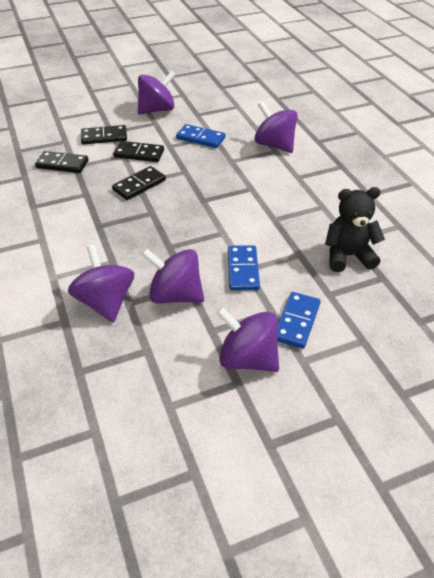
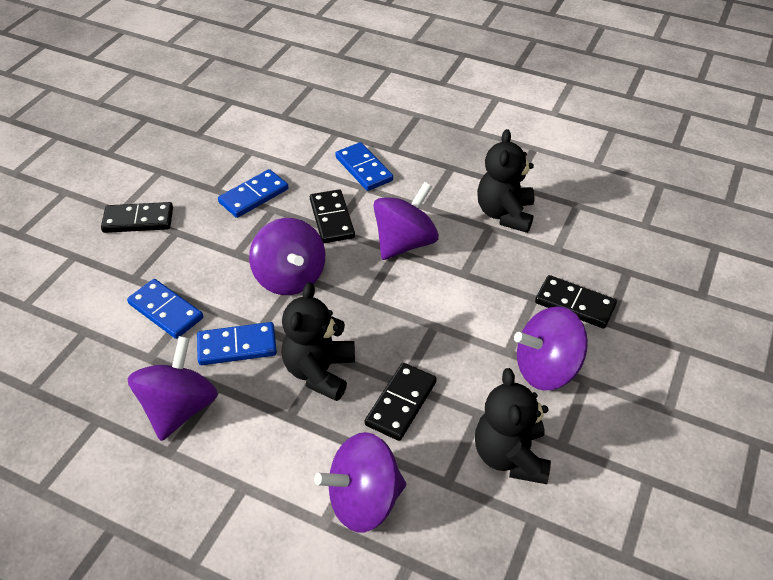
black teddy bear: [325,187,385,272] = 1 -> [282,282,355,401] [475,368,551,484] [477,129,535,233] = 3
blue domino: [176,124,225,148] [228,245,260,291] [277,292,321,349] = 3 -> [127,279,203,339] [197,322,277,365] [218,169,288,218] [335,142,393,191] = 4

